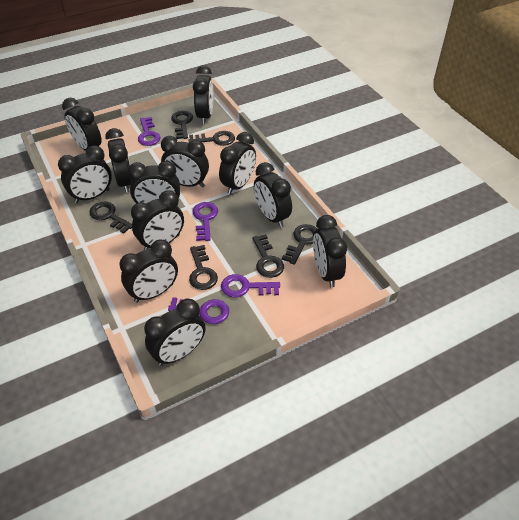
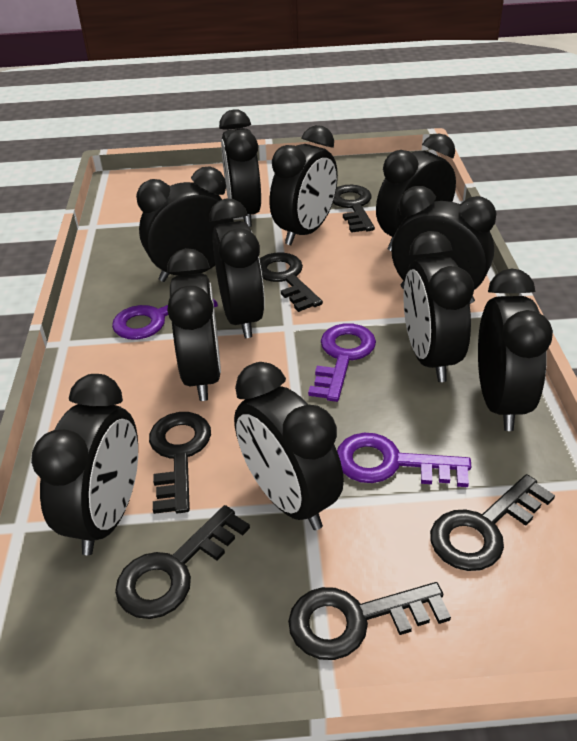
black clock: [58,146,112,203] [62,98,102,151] [105,128,131,193] [120,239,178,303] [128,161,180,206] [131,190,184,250] [144,299,206,366] [161,136,209,188] [193,65,213,124] [219,132,256,195] [254,162,292,228] [313,215,347,288] = 12 -> [31,374,138,555] [136,167,234,282] [167,248,221,401] [209,199,265,338] [219,110,261,227] [234,362,344,530] [270,125,338,245] [376,133,456,251] [391,186,497,304] [403,231,474,382] [478,269,553,431] = 11
purple key: [138,117,161,146] [168,297,229,324] [193,202,218,241] [221,274,280,298] = 4 -> [112,299,218,340] [308,323,376,402] [337,433,471,487] = 3

